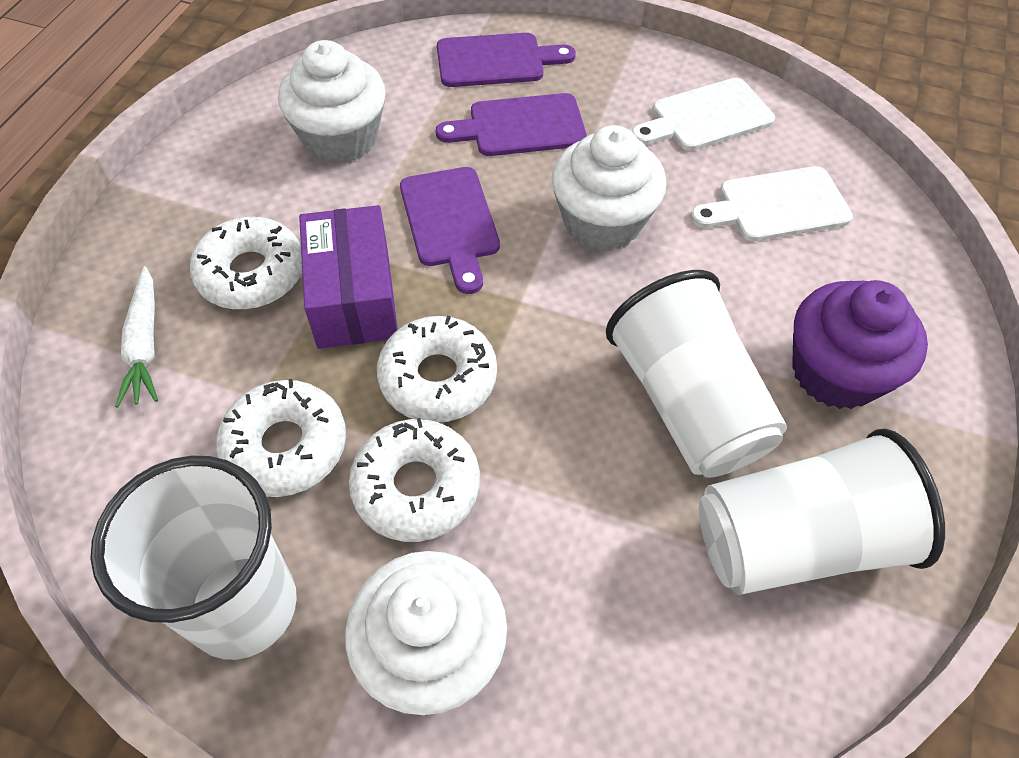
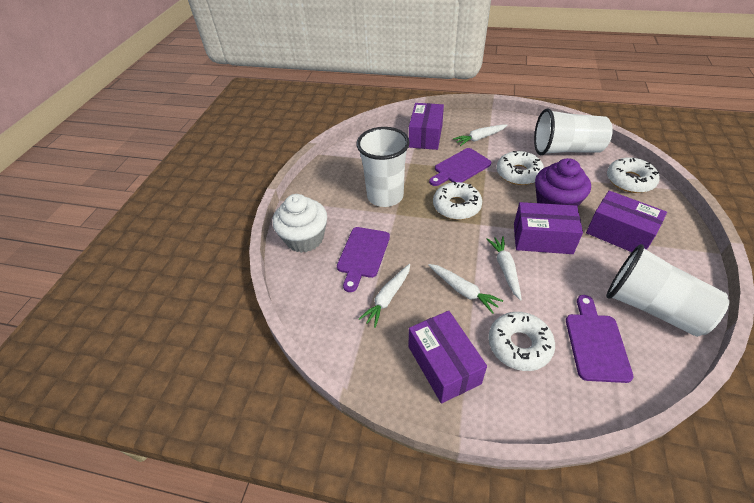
purple box: [299,205,398,349] = 1 -> [409,103,444,150] [409,311,487,404] [514,202,583,254] [586,191,667,252] = 4
white carrot: [115,266,158,407] = 1 -> [359,264,410,328] [428,264,503,314] [453,124,507,146] [487,236,522,300] = 4
white cupcake: [278,40,386,164] [345,551,507,715] [552,125,666,251] = 3 -> [272,194,327,253] = 1
white cutting board: [632,78,775,151] [691,166,853,241] = 2 -> none = 0

